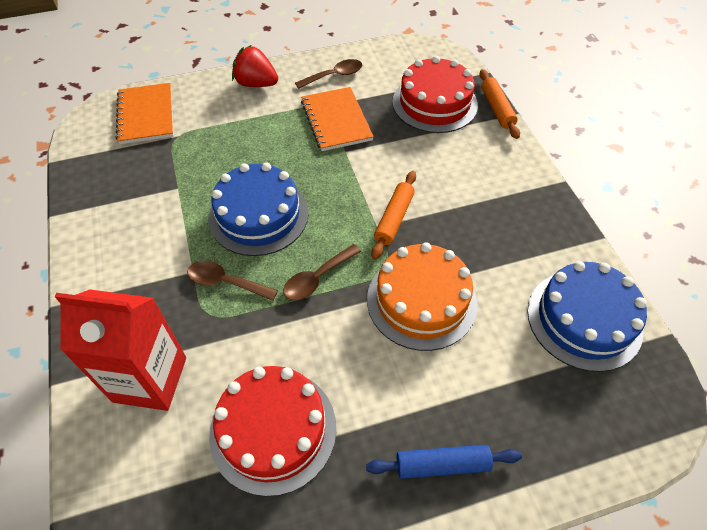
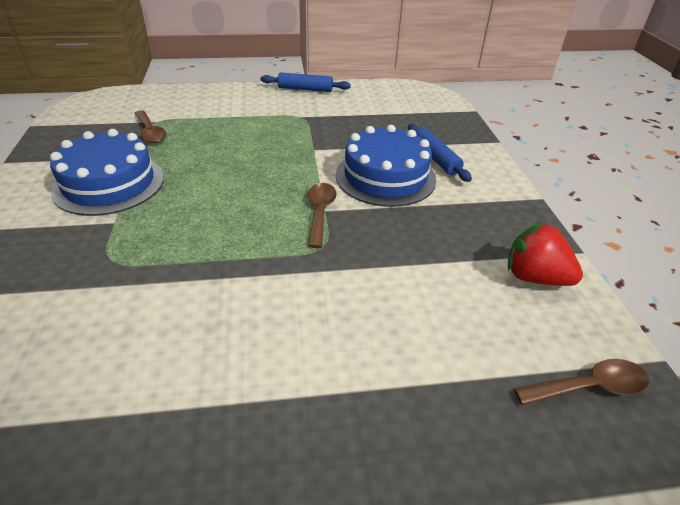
blue rolling pin: [366,445,522,479] = 1 -> [261,72,351,92] [408,124,472,182] = 2
orange cake: [367,242,478,351] = 1 -> none = 0
orange notebook: [116,83,174,144] [301,87,374,151] = 2 -> none = 0
orange rolling pin: [371,171,416,260] [479,69,520,139] = 2 -> none = 0
red cake: [209,366,336,497] [392,56,478,133] = 2 -> none = 0
red carton: [55,289,186,411] = 1 -> none = 0

